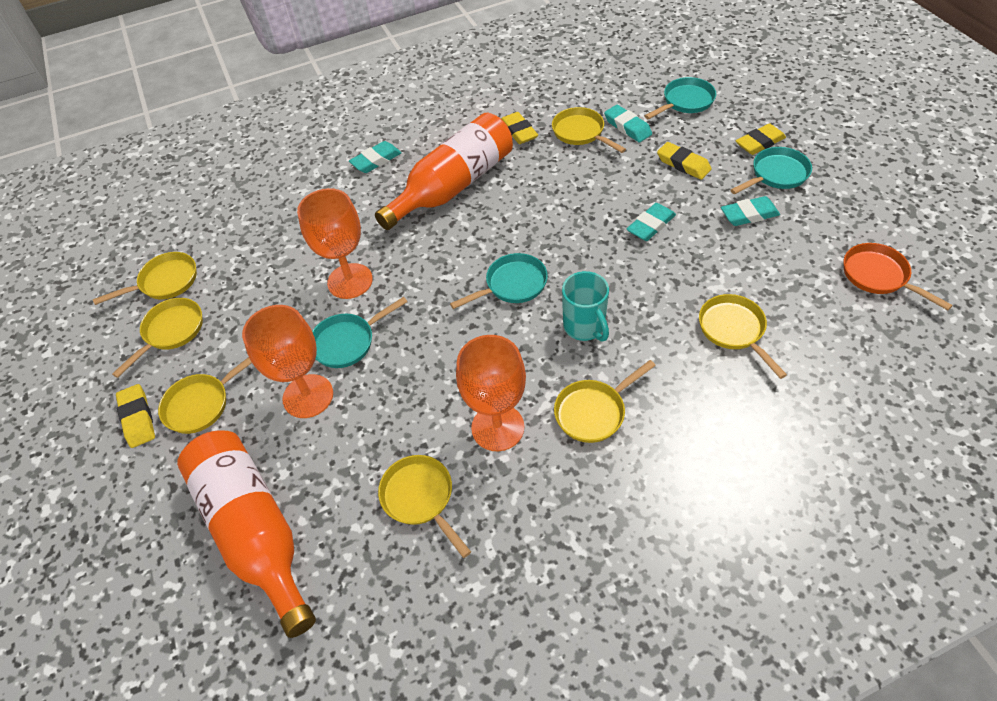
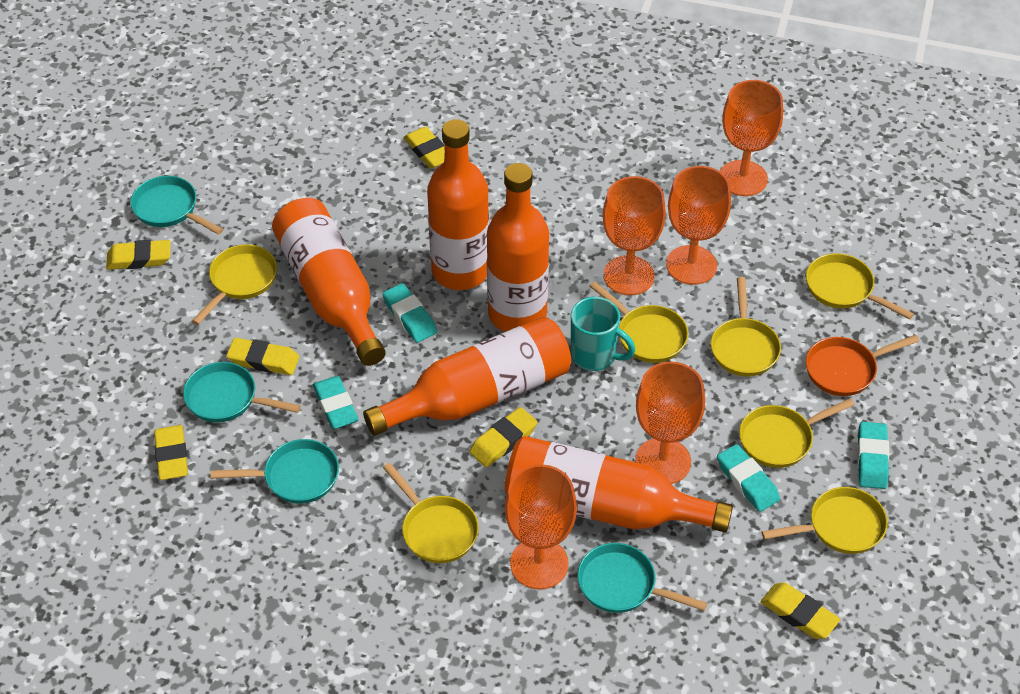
orange bottle: [177,431,316,638] [375,113,513,230] = 2 -> [272,198,386,366] [363,317,571,436] [427,119,489,290] [487,163,549,332] [505,436,733,533] = 5
orange goblet: [242,305,333,418] [297,188,373,299] [456,335,526,451] = 3 -> [505,464,577,589] [603,176,666,295] [635,361,705,484] [666,166,731,285] [720,80,783,196] = 5
yellow eraser: [116,384,155,448] [501,112,538,144] [657,142,712,180] [736,123,786,155] = 4 -> [106,240,171,270] [154,425,188,480] [226,338,299,375] [404,127,445,169] [469,407,538,467] [761,583,840,639] = 6

